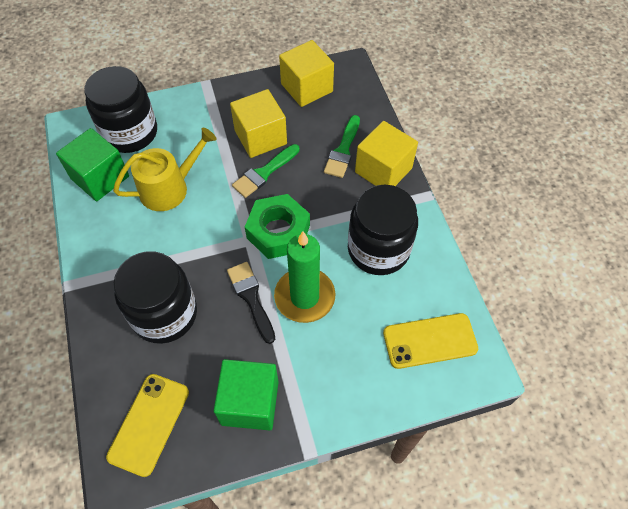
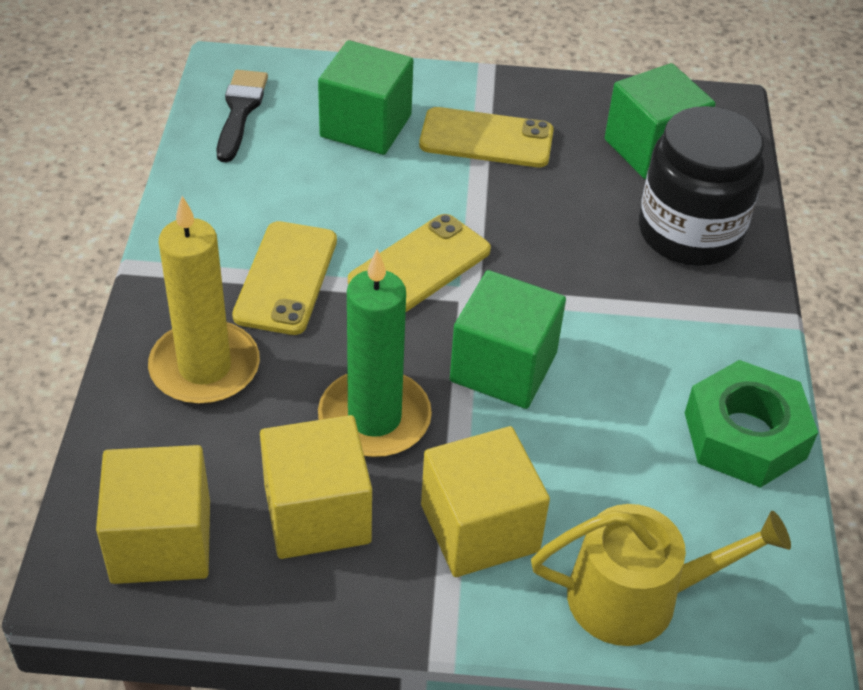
black jar: [84,66,157,153] [113,251,197,344] [348,185,418,275] = 3 -> [639,106,764,266] = 1
green brush: [232,144,300,198] [324,115,360,178] = 2 -> none = 0
green cube: [56,128,129,201] [214,359,279,430] = 2 -> [318,40,413,155] [450,270,566,409] [605,63,716,179] = 3
yellow candle: none = 0 -> [148,196,260,405] = 1
yellow phone: [106,374,189,477] [383,313,478,369] = 2 -> [232,221,337,335] [348,214,491,312] [419,107,554,167] = 3

